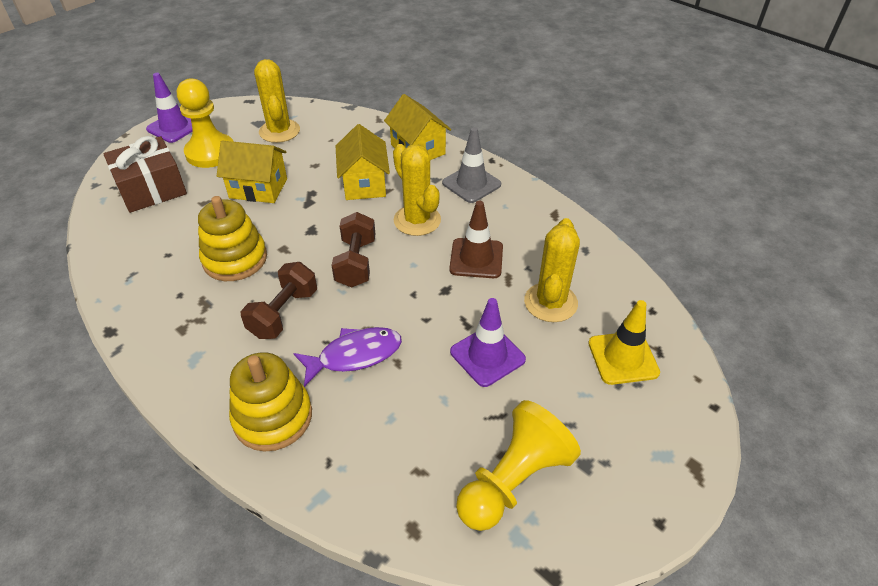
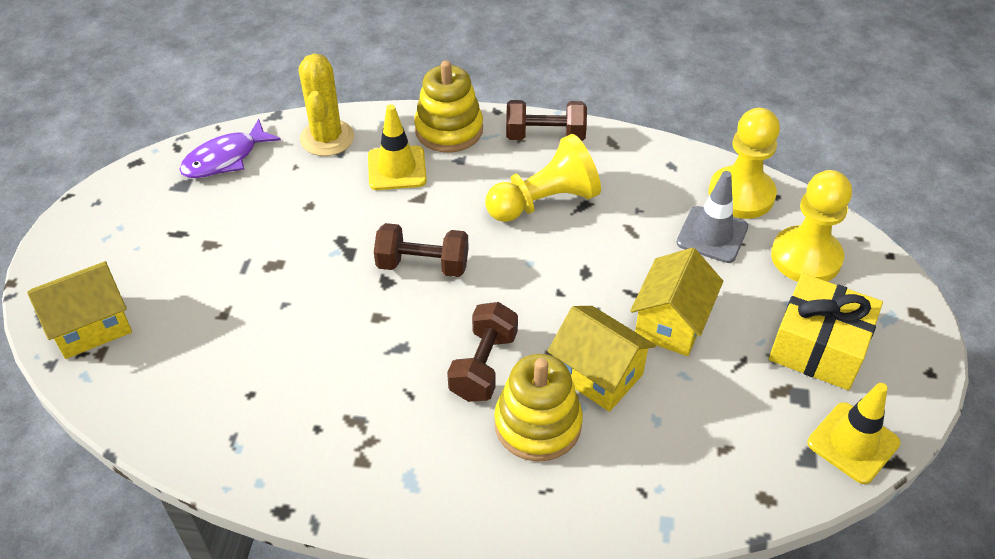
brown dumbbell: [240,262,317,339] [331,212,375,288] = 2 -> [374,223,469,277] [447,302,518,402] [506,100,587,141] = 3
brown gift: [103,136,187,213] = 1 -> none = 0
brown traffic cone: [449,201,503,278] = 1 -> none = 0
purple traffic cone: [146,73,192,143] [450,298,526,387] = 2 -> none = 0
yellow cactus: [254,59,300,143] [393,144,441,236] [524,218,580,322] = 3 -> [299,53,354,156] = 1
yellow gift: none = 0 -> [769,273,883,390] = 1
yellow pawn: [177,78,234,168] [456,400,581,531] = 2 -> [485,134,601,222] [708,108,780,219] [771,170,852,282] = 3
yellow traffic cone: [588,300,660,385] = 1 -> [368,104,427,190] [807,383,900,484] = 2

